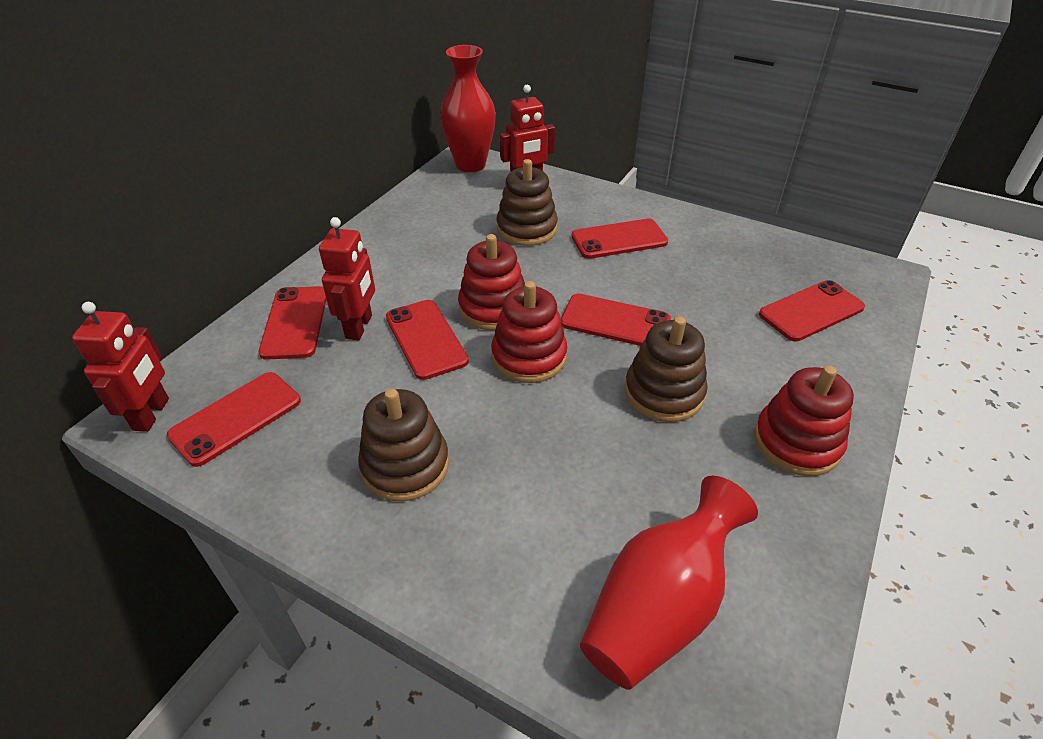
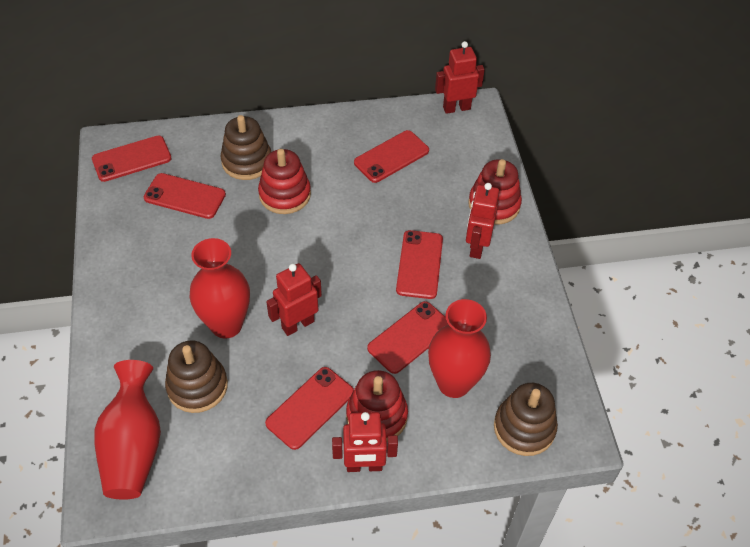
red robot: [72,302,169,432] [319,217,375,340] [500,85,555,172] = 3 -> [266,263,322,336] [332,412,398,472] [435,41,485,114] [466,183,499,259] = 4
red vase: [440,45,496,172] [580,476,758,690] = 2 -> [94,360,161,500] [189,238,250,339] [428,299,491,398] = 3

